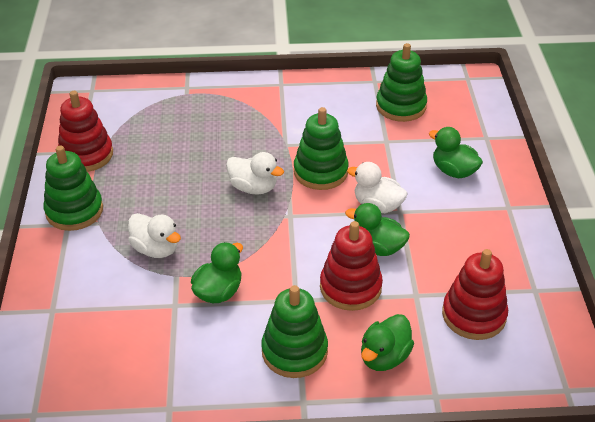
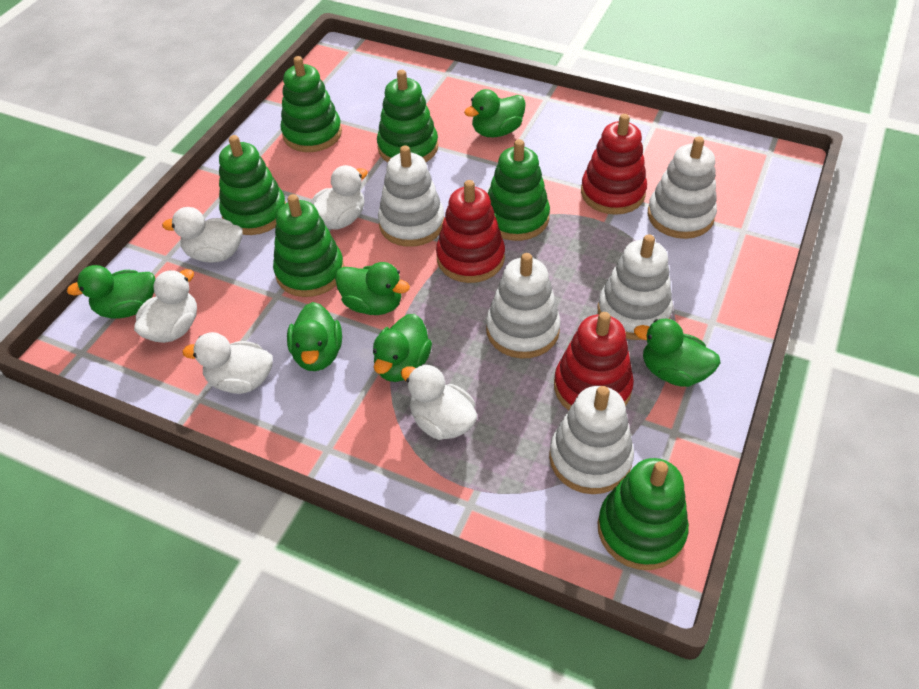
green duck: [191,242,243,303] [345,203,410,256] [361,314,414,371] [429,127,483,178] = 4 -> [67,265,155,318] [287,302,342,371] [335,262,410,315] [373,314,432,382] [464,89,526,137] [634,319,721,387] = 6
green stacking toy: [43,146,103,231] [261,285,328,378] [294,107,349,190] [376,43,427,122] = 4 -> [219,135,286,235] [273,194,344,297] [280,56,342,152] [377,70,438,163] [488,139,550,241] [598,458,689,570] = 6
white duck: [128,213,181,258] [226,152,284,195] [347,162,408,213] = 3 -> [134,269,197,343] [162,207,242,263] [182,332,273,394] [311,165,368,230] [401,364,477,440] = 5
white stacking toy: none = 0 -> [378,145,444,247] [486,253,561,358] [549,386,634,494] [598,234,673,340] [648,137,717,239] = 5

